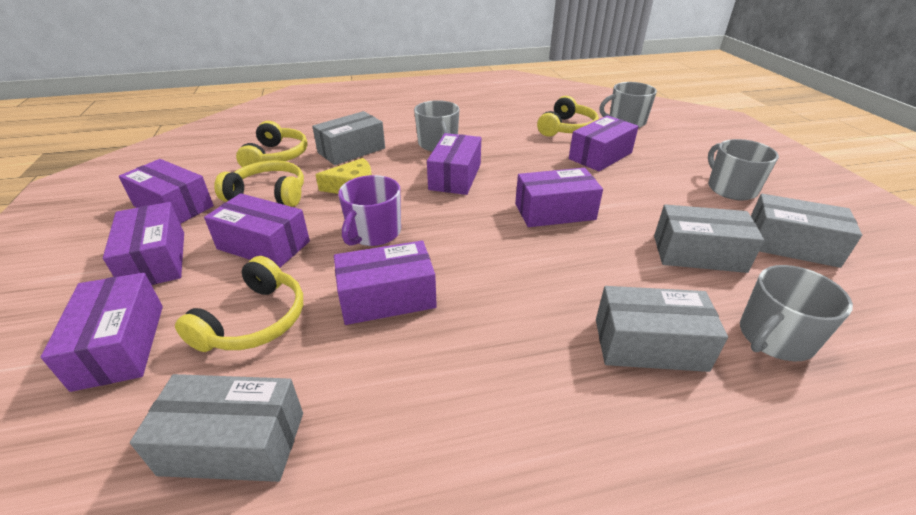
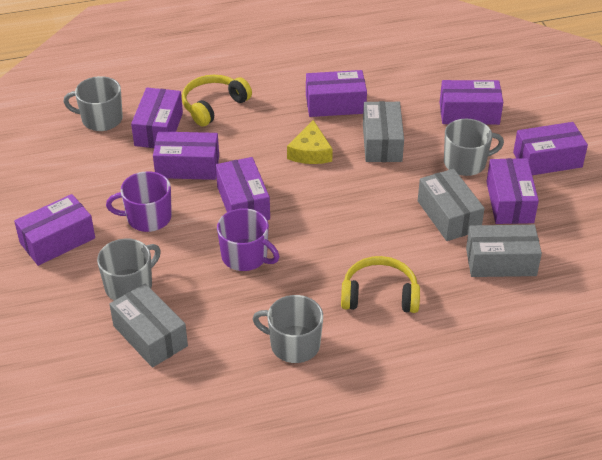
grey box: [130,374,303,482] [312,111,385,165] [596,286,728,372] [654,204,765,273] [751,194,862,268] = 5 -> [110,284,188,368] [363,101,404,162] [418,169,485,241] [466,225,542,277] = 4
purple mug: [338,175,401,246] = 1 -> [106,171,172,232] [217,208,279,271] = 2
yellow headphones: [175,256,303,352] [214,161,304,207] [236,121,308,167] [537,96,599,137] = 4 -> [182,75,252,127] [341,256,420,313] = 2

